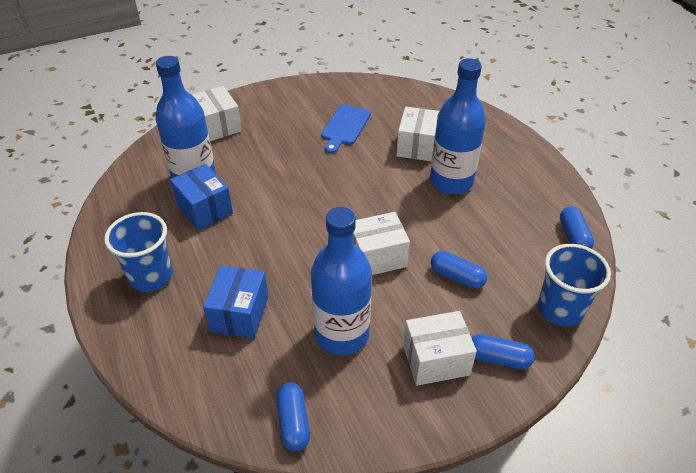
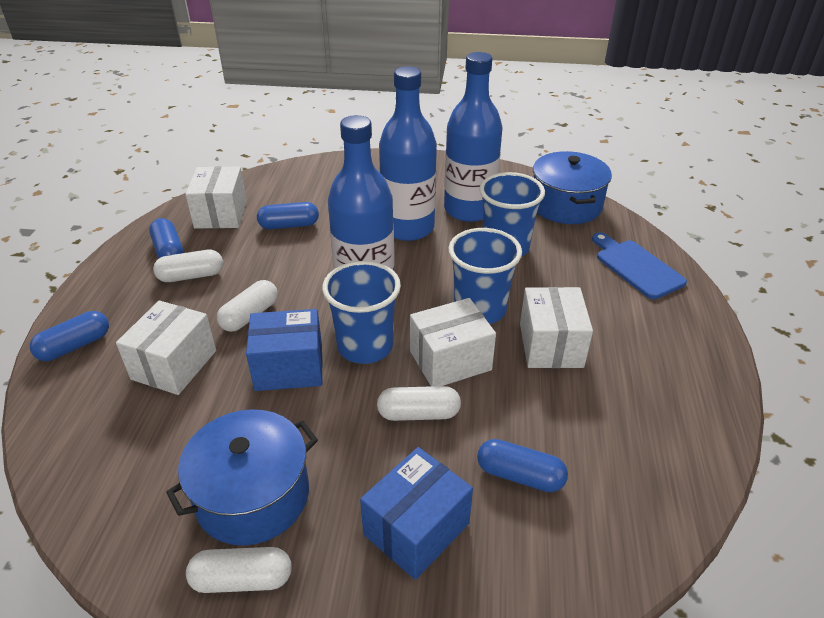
blue cup: [104,212,173,292] [538,244,611,326] = 2 -> [322,261,401,364] [448,228,522,324] [479,172,545,256] = 3
blue pot: none = 0 -> [166,409,318,546] [533,151,612,224] = 2
white capsule: none = 0 -> [153,250,223,282] [186,547,292,593] [217,280,278,332] [377,386,461,421] = 4

